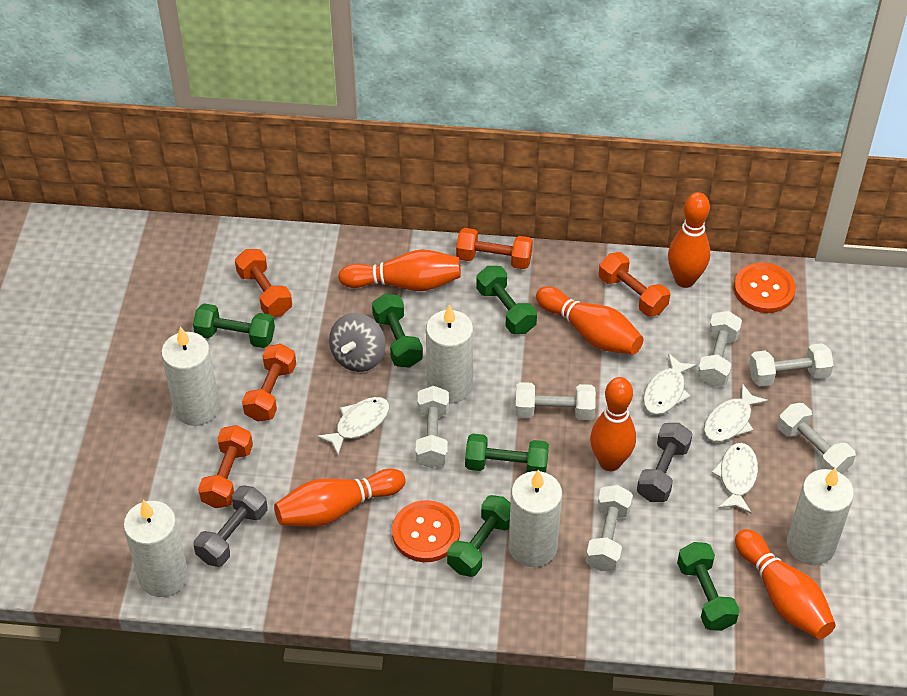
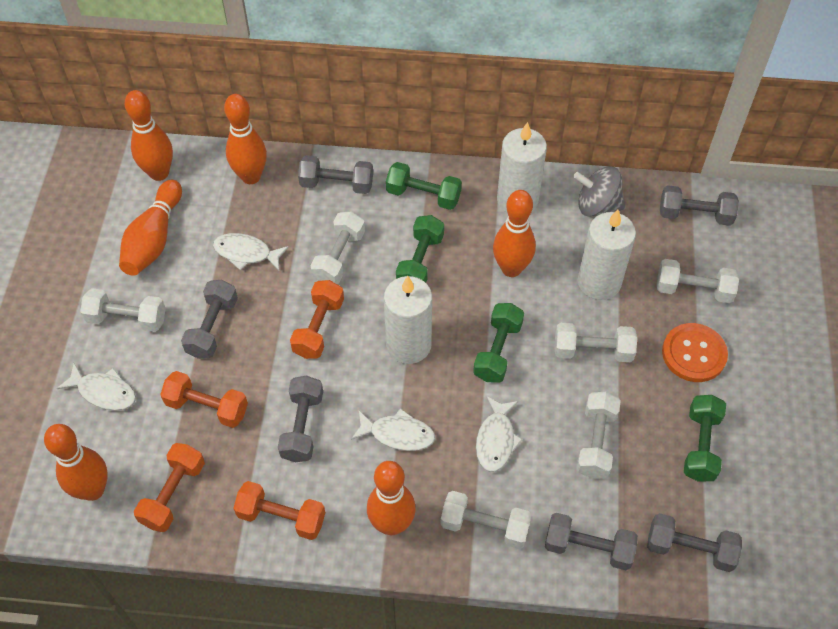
green dumbbell: [193,303,275,348] [372,294,423,368] [447,495,511,577] [465,433,549,473] [476,266,537,334] [677,542,740,631] = 6 -> [386,162,462,210] [396,215,444,283] [473,303,524,383] [684,395,726,482] = 4
grey dumbbell: [194,485,267,567] [637,423,692,502] = 2 -> [181,279,238,359] [278,375,323,462] [298,155,373,194] [545,513,638,570] [647,513,742,572] [660,185,739,226] = 6
orange button: [392,500,460,562] [734,263,796,313] = 2 -> [662,323,728,382] = 1
orange dumbbell: [198,425,253,508] [235,249,292,316] [242,344,296,422] [456,228,533,269] [599,252,670,316] = 5 -> [134,443,205,532] [160,371,248,428] [233,481,325,540] [290,280,344,359] = 4
white candle: [123,500,189,597] [161,326,220,426] [426,304,473,403] [509,470,562,567] [787,468,854,565] = 5 -> [384,276,432,364] [497,122,547,212] [578,210,636,300] = 3

